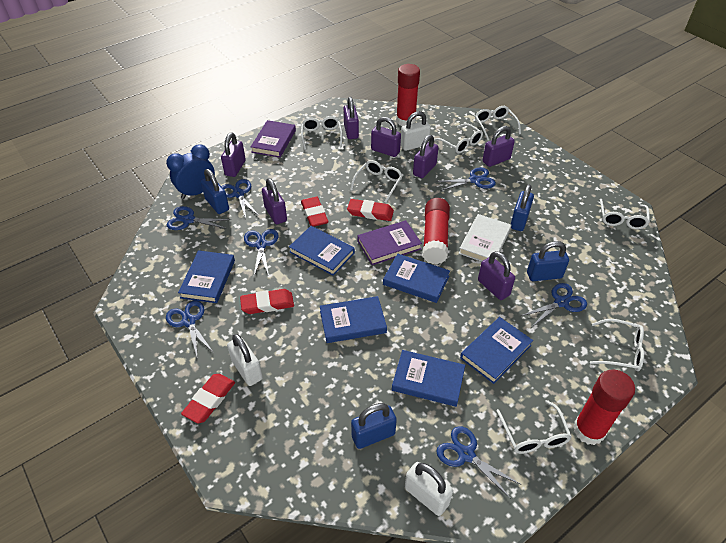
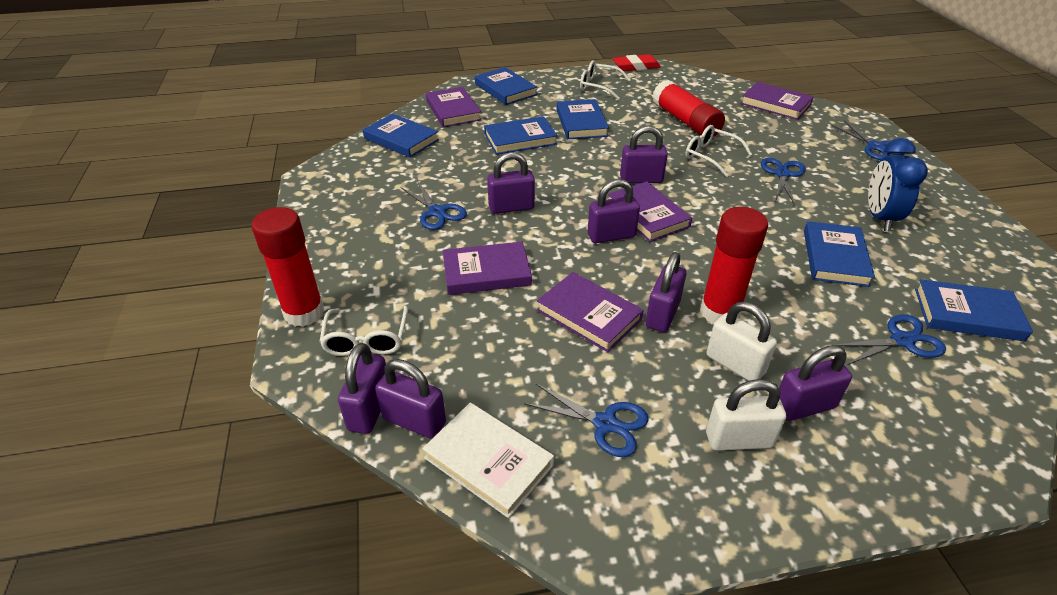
blue padlock: [201,169,229,214] [351,403,397,449] [511,184,534,231] [527,241,569,281] = 4 -> none = 0
blue scissors: [166,206,231,230] [166,300,214,359] [221,179,259,219] [244,229,279,276] [436,167,496,191] [436,426,520,499] [521,283,587,328] = 7 -> [400,181,467,230] [524,384,649,457] [761,158,806,205] [831,121,903,160] [837,315,946,365] = 5
purple book: [251,120,296,158] [357,220,422,265] = 2 -> [426,87,481,127] [443,242,532,295] [537,272,644,352] [608,181,692,242] [741,82,814,120] = 5
red eraser: [181,374,235,423] [240,289,294,314] [301,197,329,227] [347,199,394,221] = 4 -> [613,54,661,71] = 1
white glasses: [301,116,343,150] [350,160,403,203] [434,123,483,154] [475,106,521,141] [496,400,572,454] [590,319,644,371] [600,199,650,229] = 7 -> [319,306,408,356] [580,60,630,100] [685,125,752,177] = 3
white padlock: [227,334,263,386] [401,111,431,151] [405,462,453,516] = 3 -> [706,302,777,381] [706,379,786,451] = 2

